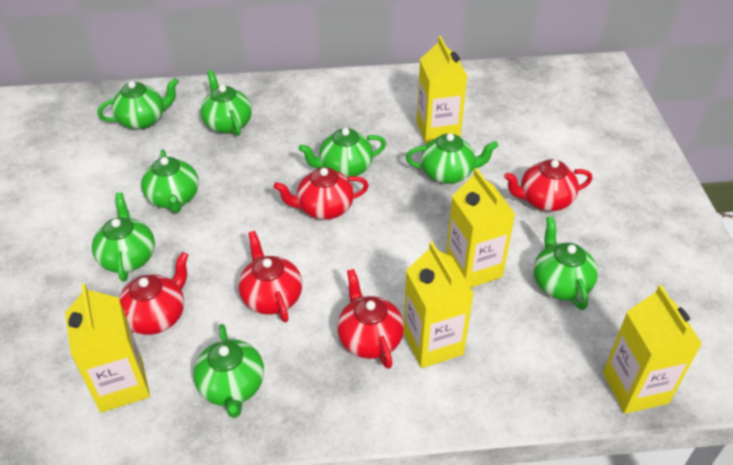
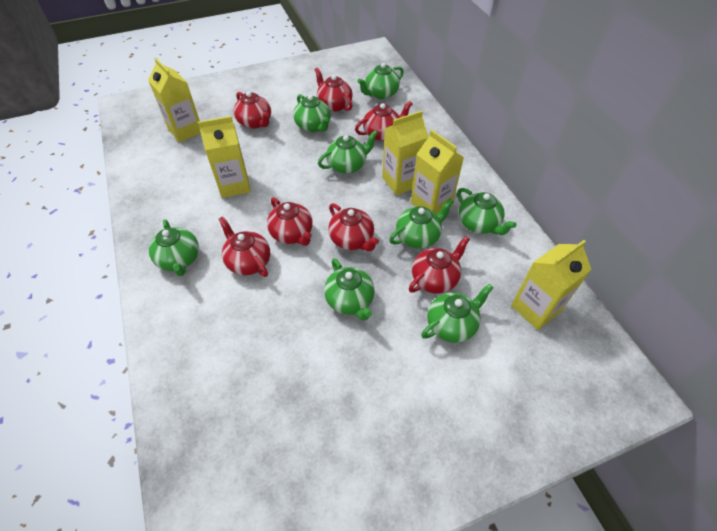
red teapot: [119,252,188,335] [238,231,302,323] [274,167,369,220] [337,269,404,369] [504,159,592,211] = 5 -> [219,216,270,277] [234,91,271,129] [267,197,313,246] [314,67,353,112] [328,203,379,251] [355,101,413,141] [409,236,470,294] = 7

